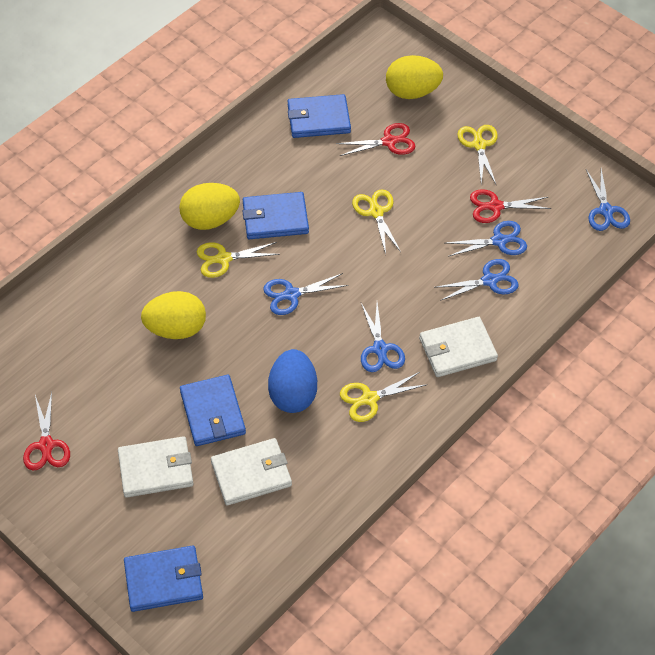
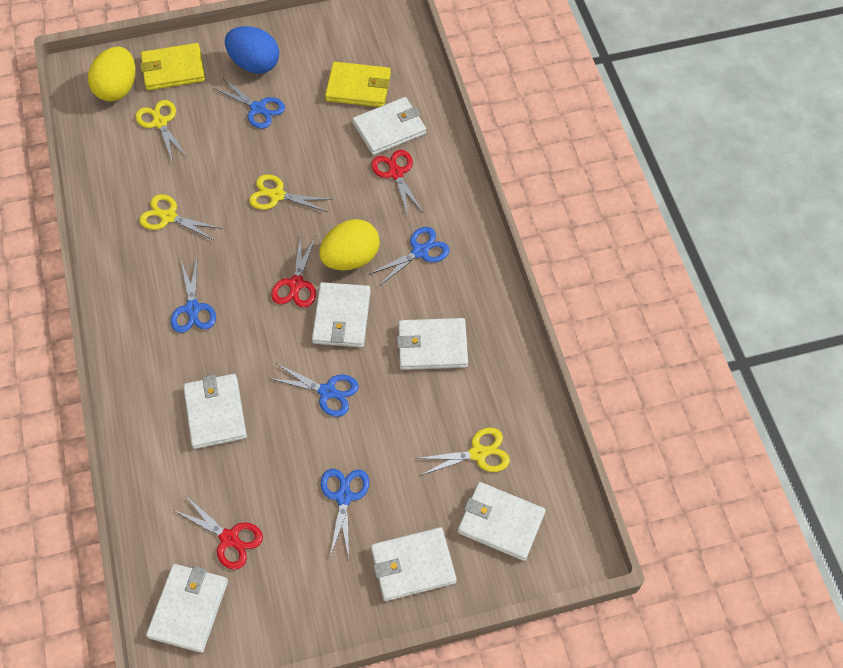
blue wallet: [124,546,203,612] [180,375,246,446] [243,192,309,239] [288,94,351,138] = 4 -> none = 0
white wallet: [118,436,194,498] [211,438,292,506] [419,317,498,377] = 3 -> [146,564,228,653] [183,374,247,449] [312,282,371,347] [353,97,426,155] [371,527,457,601] [397,318,468,370] [458,482,546,561] = 7
yellow egg: [141,291,206,339] [179,183,240,230] [386,55,443,99] = 3 -> [88,47,135,102] [319,219,380,270] = 2
yellow wallet: none = 0 -> [140,43,205,90] [325,62,391,107] = 2

